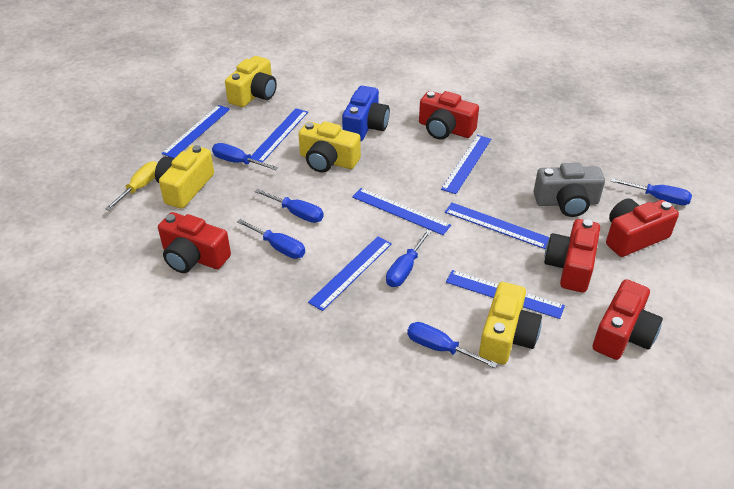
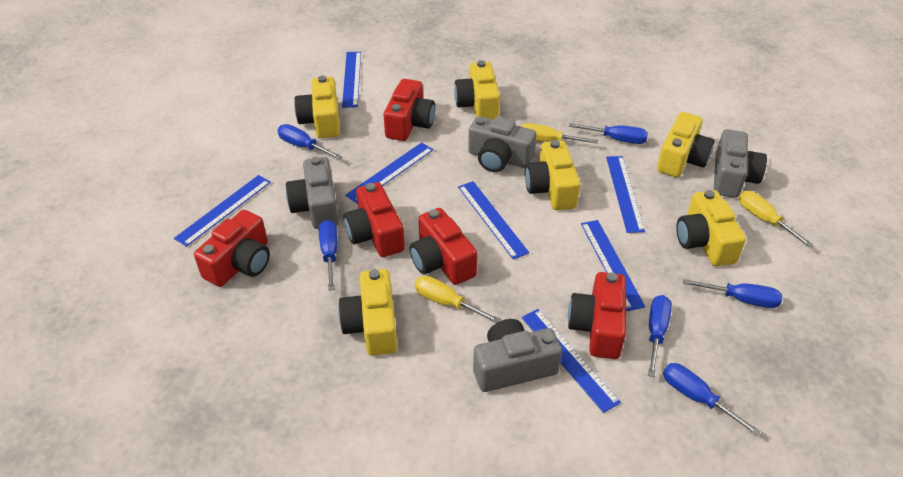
blue camera: [342,86,390,141] = 1 -> none = 0
grey camera: [534,163,605,217] = 1 -> [286,157,339,229] [468,116,536,172] [473,319,562,392] [714,129,767,198] = 4
yellow camera: [155,145,214,209] [225,56,277,107] [299,121,361,173] [479,282,542,364] = 4 -> [294,75,340,138] [338,269,397,356] [454,60,500,120] [525,140,580,210] [657,112,715,177] [676,190,746,266] = 6
yellow screwdriver: [105,161,157,211] = 1 -> [415,276,501,323] [521,123,598,144] [739,191,813,248] = 3

